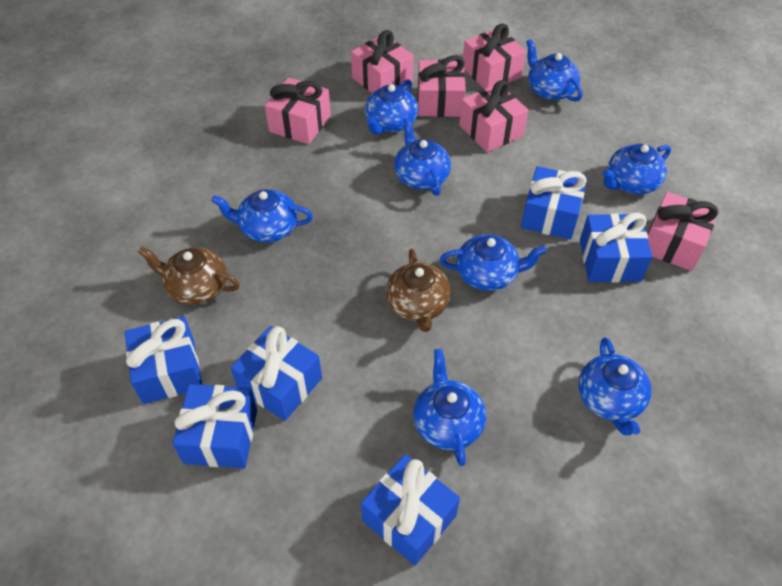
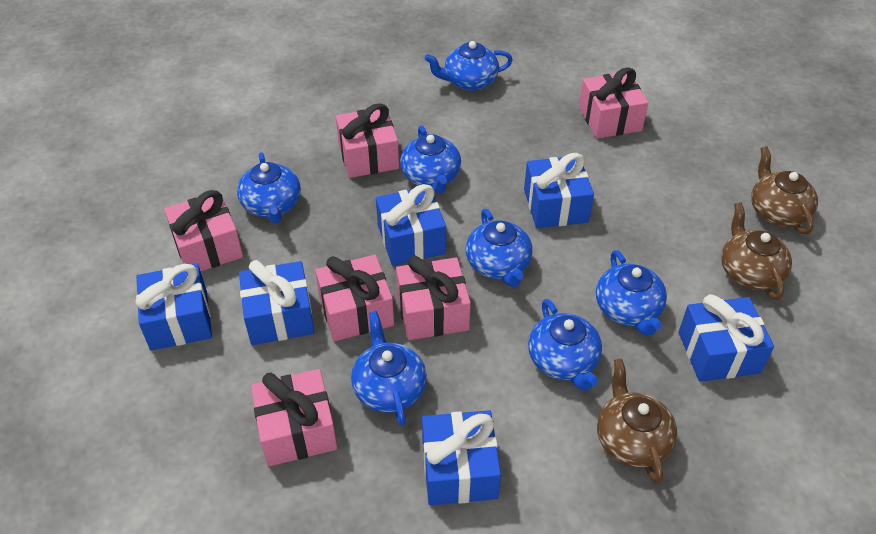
blue teapot: [212,189,313,243] [365,79,418,135] [394,118,451,196] [413,349,486,466] [440,234,547,291] [526,39,582,102] [578,337,652,435] [603,144,671,194] = 8 -> [237,152,301,224] [351,311,427,426] [400,125,461,194] [424,41,513,91] [466,209,532,287] [528,299,602,391] [596,250,667,336] = 7
brown teapot: [138,246,240,305] [386,249,451,332] = 2 -> [597,358,677,483] [721,202,792,300] [751,146,818,234] = 3

